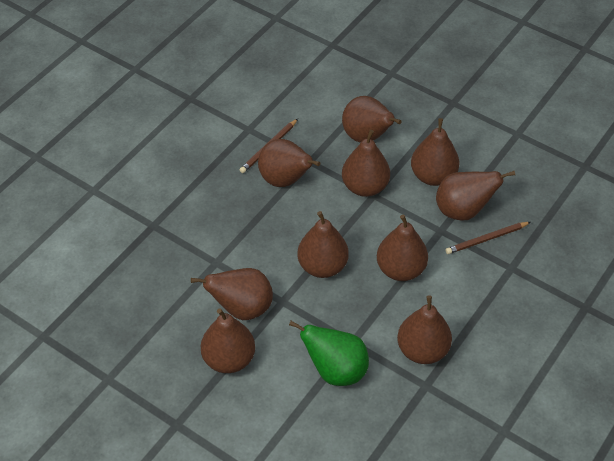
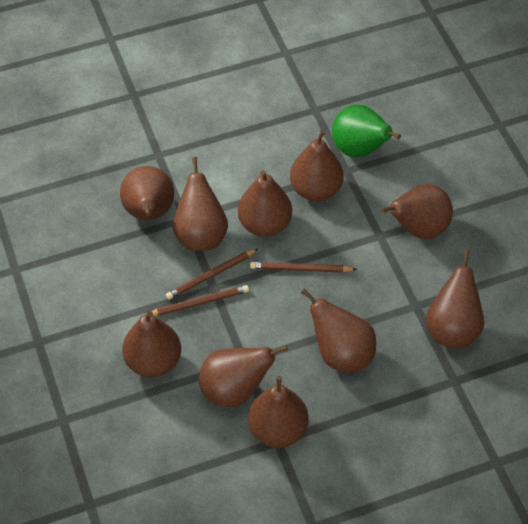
brown pencil: [240,119,298,173] [445,222,531,254] = 2 -> [151,285,249,316] [166,249,258,300] [250,262,357,273] = 3

